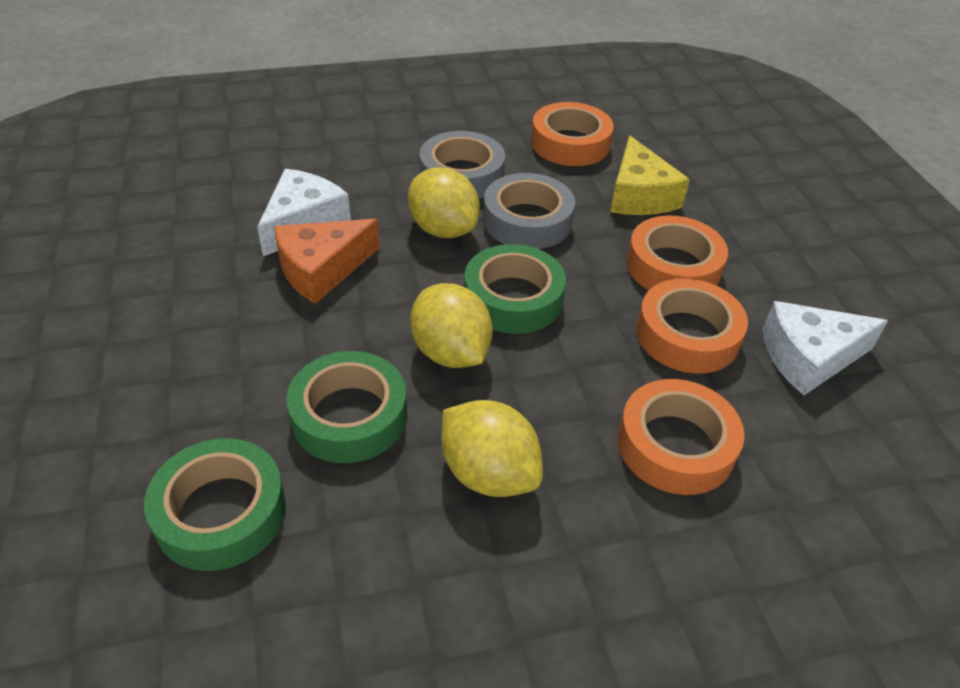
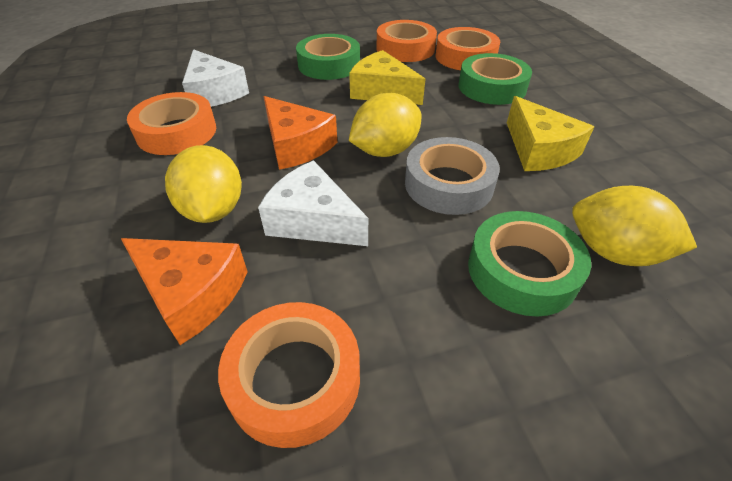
grey tape: [420,131,505,199] [483,173,575,249] = 2 -> [405,137,500,215] = 1
orange cheese: [274,219,380,304] = 1 -> [121,238,248,345] [264,96,337,170] = 2
yellow cheese: [610,136,690,215] = 1 -> [349,50,425,105] [507,96,594,171] = 2

